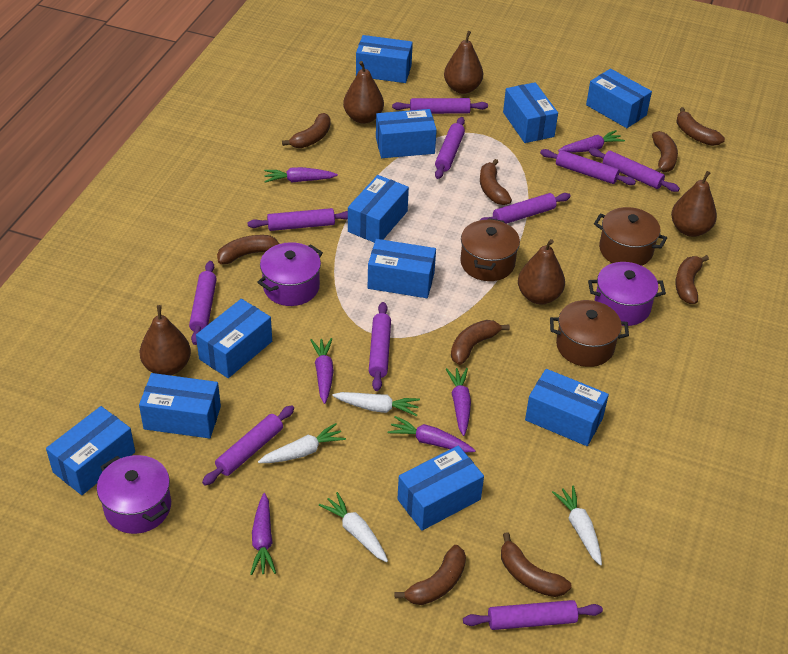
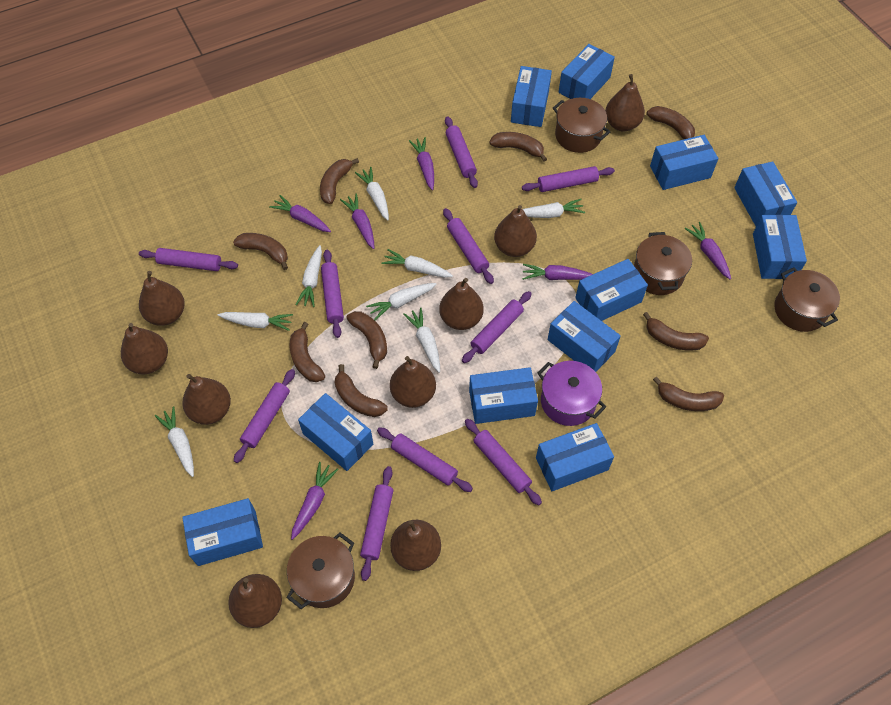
brown pear: [140,305,191,375] [343,61,384,124] [444,31,483,94] [518,239,565,304] [671,171,717,237] = 5 -> [121,323,168,375] [139,271,185,326] [182,374,231,425] [228,574,282,628] [390,356,436,408] [390,520,441,571] [439,278,484,330] [494,205,537,257] [605,74,645,131] = 9
brown pot: [460,218,520,281] [550,300,629,367] [594,207,667,266] = 3 -> [287,532,355,609] [553,98,610,153] [634,232,692,295] [774,267,840,332] = 4
purple pot: [97,455,171,534] [257,242,323,306] [588,262,666,326] = 3 -> [538,361,606,426] = 1
white carrot: [258,423,346,463] [319,492,388,562] [332,392,420,416] [552,486,602,566] = 4 -> [155,406,194,477] [218,312,293,331] [295,245,322,307] [355,167,389,220] [366,283,436,320] [382,249,453,278] [403,307,440,373] [522,199,585,218] = 8

